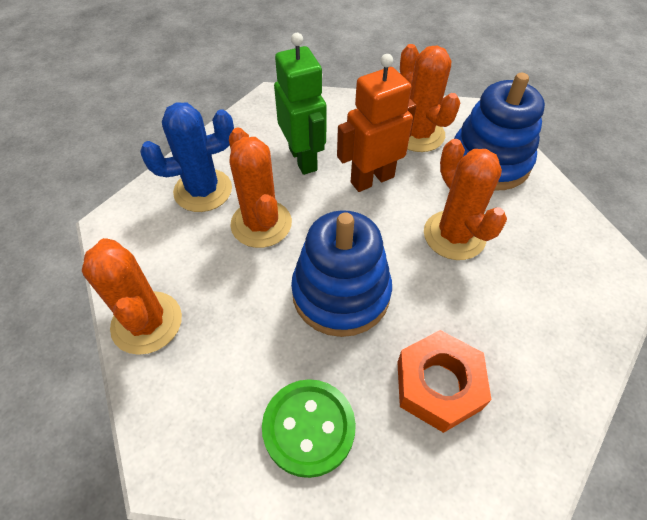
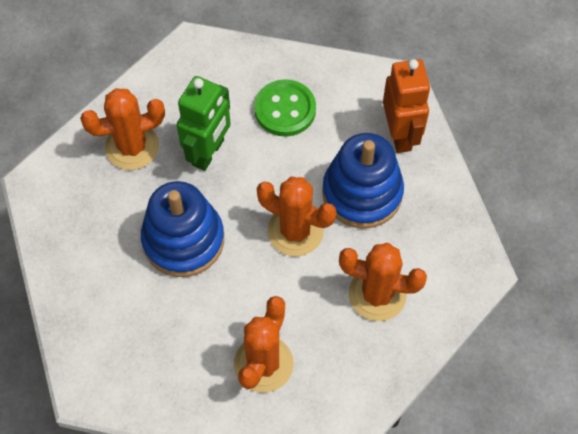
blue cactus: [140,102,234,212] = 1 -> none = 0
orange nut: [397,330,491,433] = 1 -> none = 0

